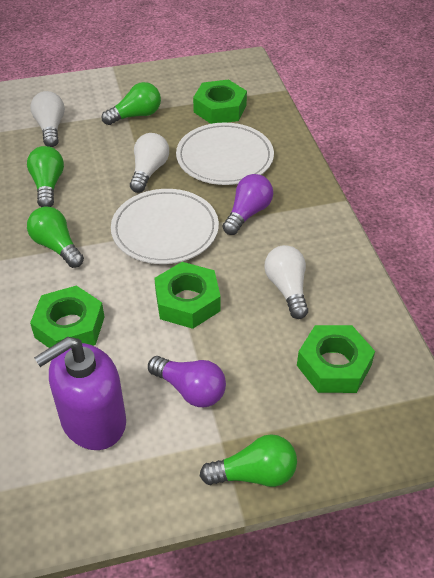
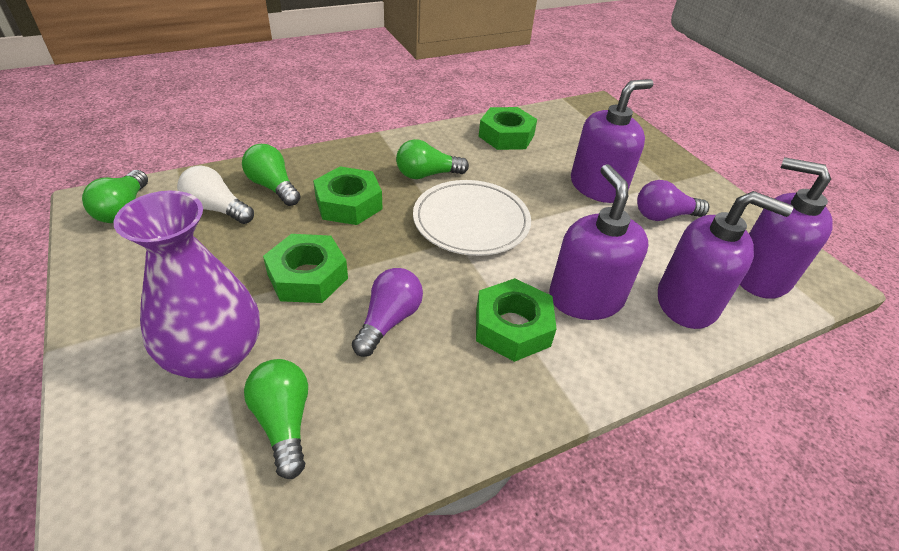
purple soap dispenser: [34,337,126,450] = 1 -> [549,164,648,320] [571,79,653,203] [658,191,793,329] [740,157,832,299] = 4
purple vase: none = 0 -> [113,191,260,379] = 1
white light bulb: [31,91,65,147] [130,133,169,193] [264,245,308,319] = 3 -> [177,166,254,224] = 1
white plate: [111,189,219,264] [176,123,274,185] = 2 -> [413,180,531,256] = 1

